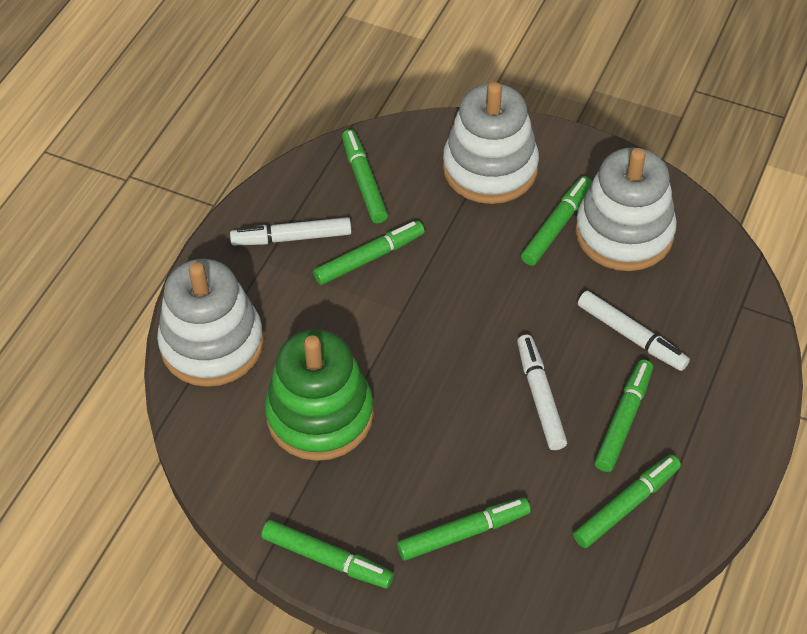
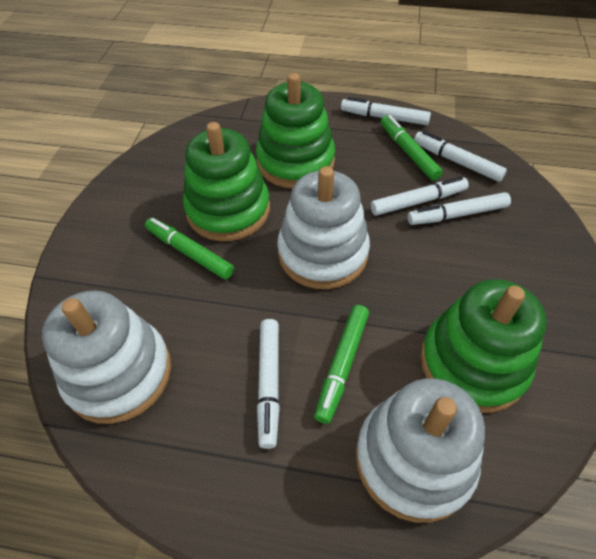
green marker: [261,520,394,588] [313,221,425,285] [342,129,388,223] [397,498,531,561] [521,176,592,266] [573,455,681,548] [595,359,653,472] = 7 -> [145,217,234,280] [314,305,369,424] [381,115,443,181] = 3
green stacking toy: [265,330,374,461] = 1 -> [183,122,270,241] [256,73,335,188] [421,279,547,413] = 3
white marker: [230,217,352,245] [517,335,567,450] [578,291,690,371] = 3 -> [257,319,280,449] [341,97,431,125] [371,177,469,216] [408,192,511,225] [414,131,507,182] = 5

